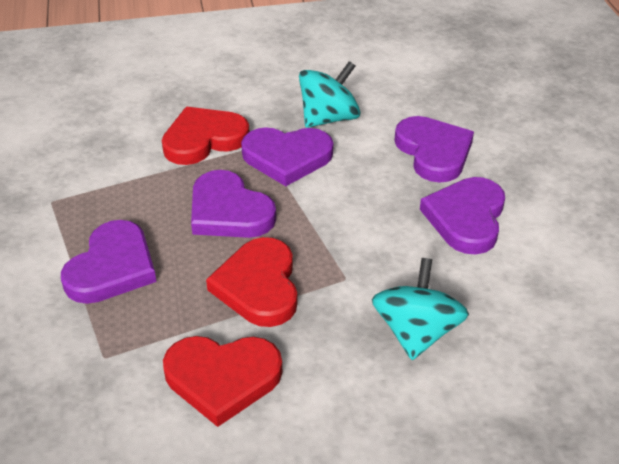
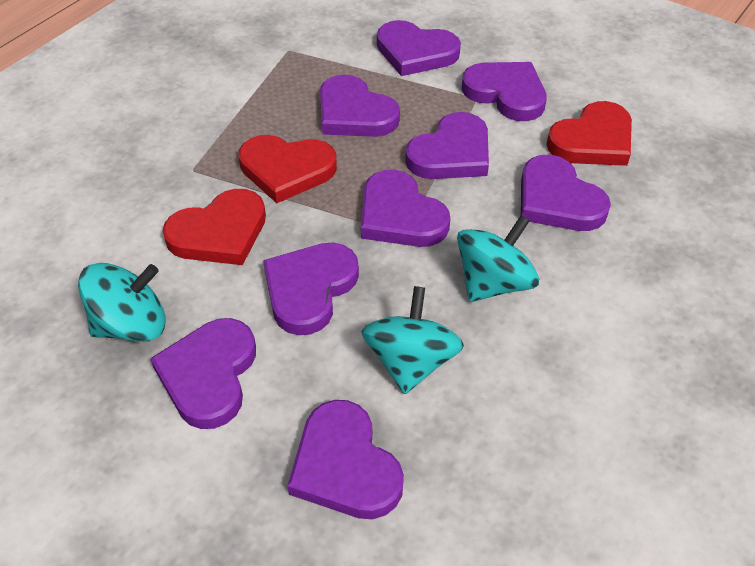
purple heart: [61,220,157,304] [191,170,276,238] [241,127,334,186] [394,116,474,183] [420,177,505,254] = 5 -> [150,318,256,429] [263,243,359,335] [288,400,404,519] [320,74,400,137] [361,169,450,247] [377,20,461,76] [405,112,489,179] [461,62,547,121] [521,155,611,231] = 9
turquoise spinning top: [299,61,360,128] [372,258,469,360] = 2 -> [78,263,165,342] [362,286,464,394] [457,215,539,302] = 3

